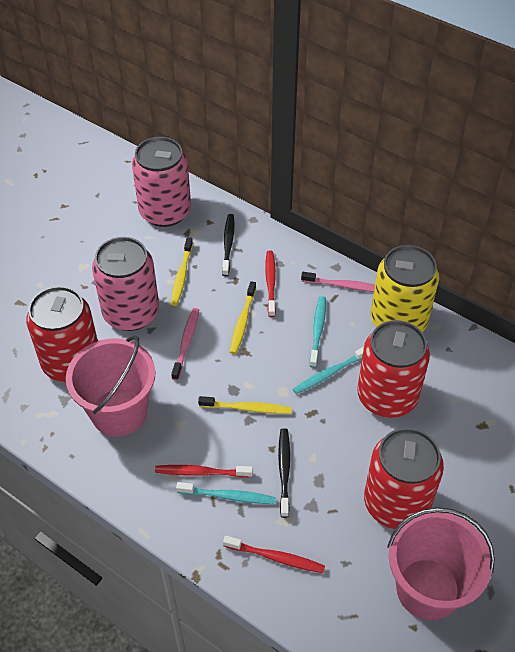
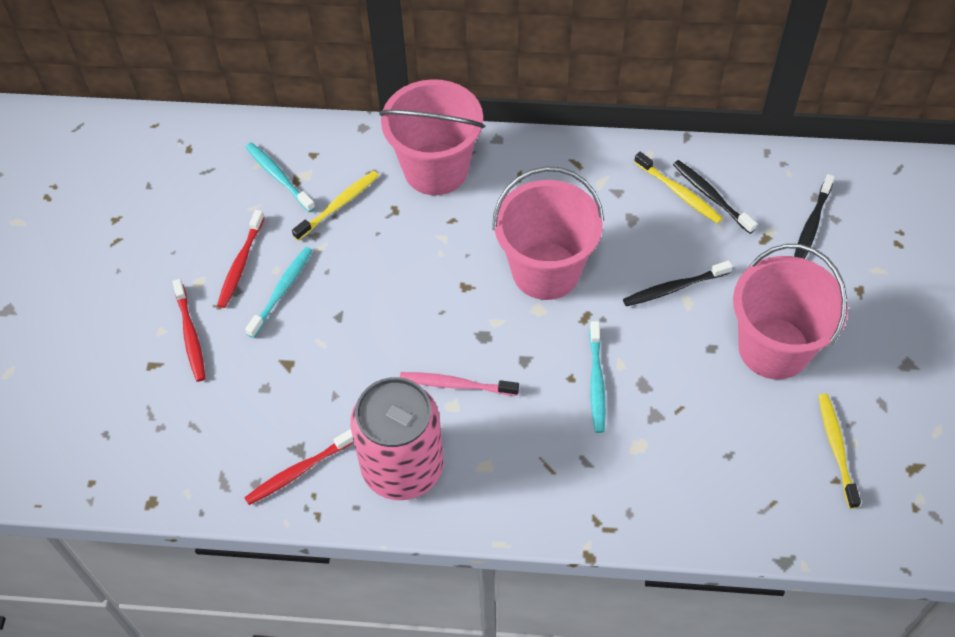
black toothbrush: [222,214,234,276] [278,428,290,518] = 2 -> [623,260,733,306] [673,160,757,234] [794,174,835,259] = 3
pink bucket: [66,335,155,437] [387,507,495,620] = 2 -> [379,79,485,195] [492,166,604,300] [733,244,848,379] = 3
pink can: [92,237,159,331] [132,137,191,227] = 2 -> [350,377,444,500] = 1
pink toothbrush: [171,308,199,380] [301,272,375,292] = 2 -> [400,372,519,396] = 1
red can: [26,286,98,382] [357,320,430,418] [364,428,444,529] = 3 -> none = 0
yellow can: [371,245,439,332] = 1 -> none = 0

